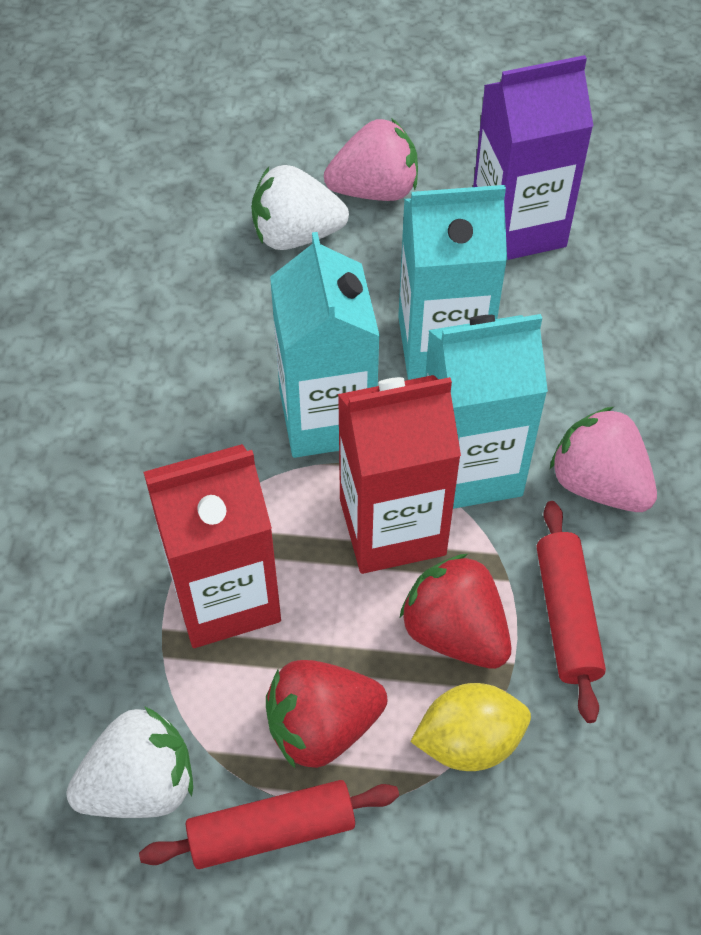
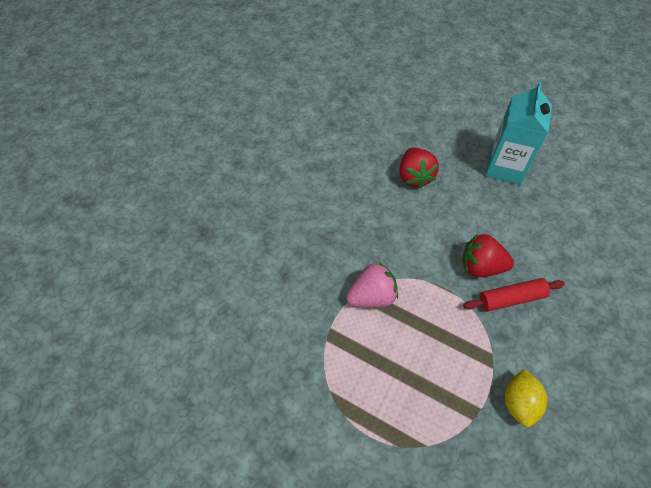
pink strawberry: [324,118,418,201] [550,407,657,512] = 2 -> [346,262,398,308] = 1
purple carton: [473,55,593,260] = 1 -> none = 0
red carton: [143,444,281,648] [338,375,461,574] = 2 -> none = 0
red rolling pin: [139,780,399,869] [537,501,606,723] = 2 -> [463,278,565,312] = 1
turquoise carton: [270,232,380,458] [398,185,507,380] [425,314,548,509] = 3 -> [485,82,552,185] = 1
white strawberry: [66,706,193,818] [251,165,349,250] = 2 -> none = 0

